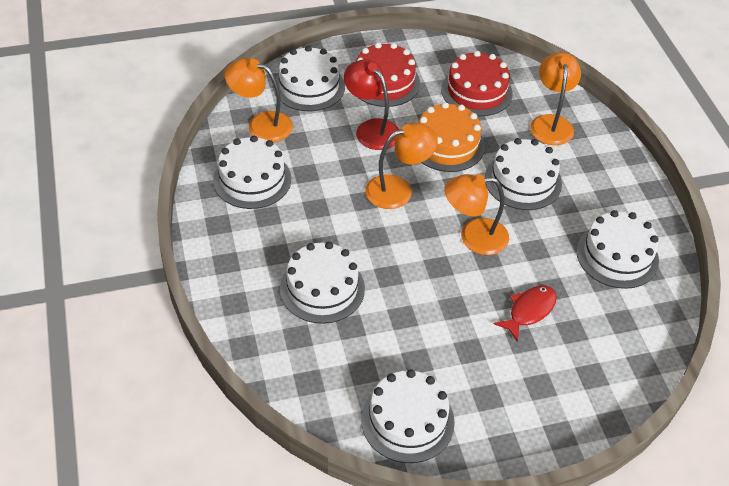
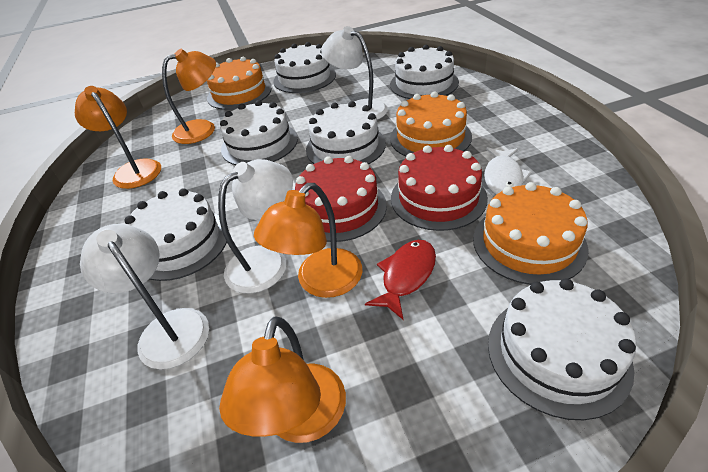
orange cake: [419,102,485,172] = 1 -> [207,57,272,110] [390,91,472,156] [473,182,588,285] = 3
red lamp: [344,59,399,150] = 1 -> none = 0
white fish: none = 0 -> [484,147,532,195] = 1
white lamp: none = 0 -> [80,224,209,369] [218,159,293,293] [321,26,388,120] = 3

